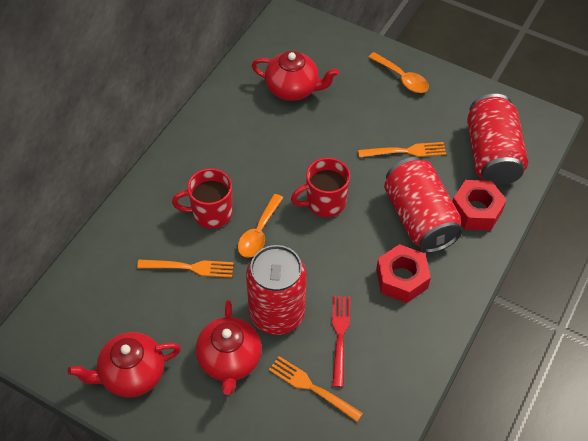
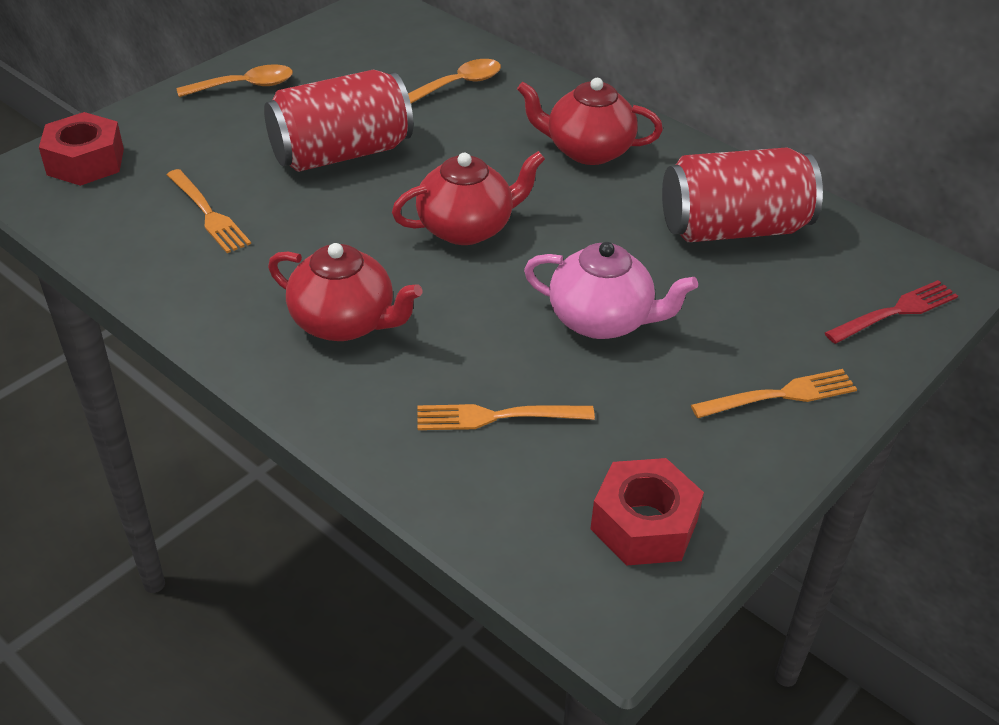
pink teapot: none = 0 -> [524,242,698,339] = 1
red can: [246,245,306,335] [384,157,463,253] [467,94,528,185] = 3 -> [264,70,413,172] [662,147,823,242] = 2
red mug: [172,168,233,228] [291,158,350,217] = 2 -> none = 0

